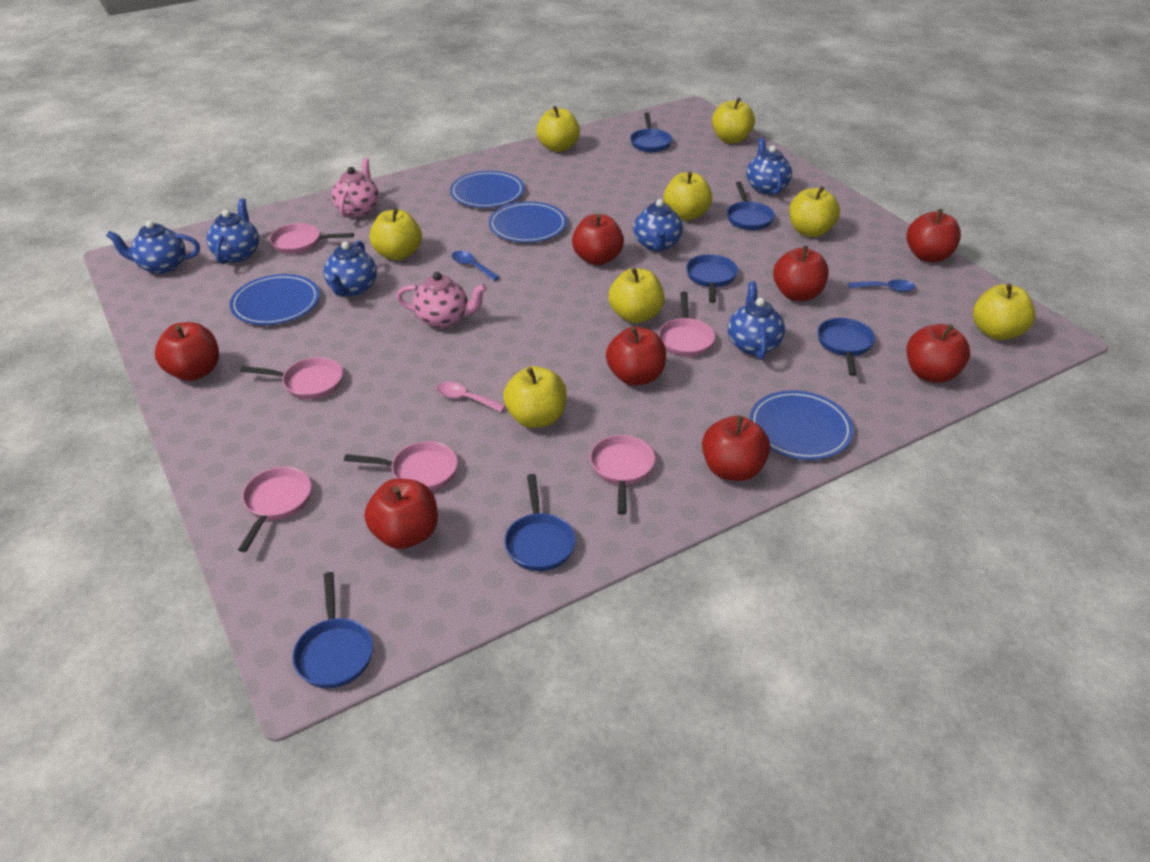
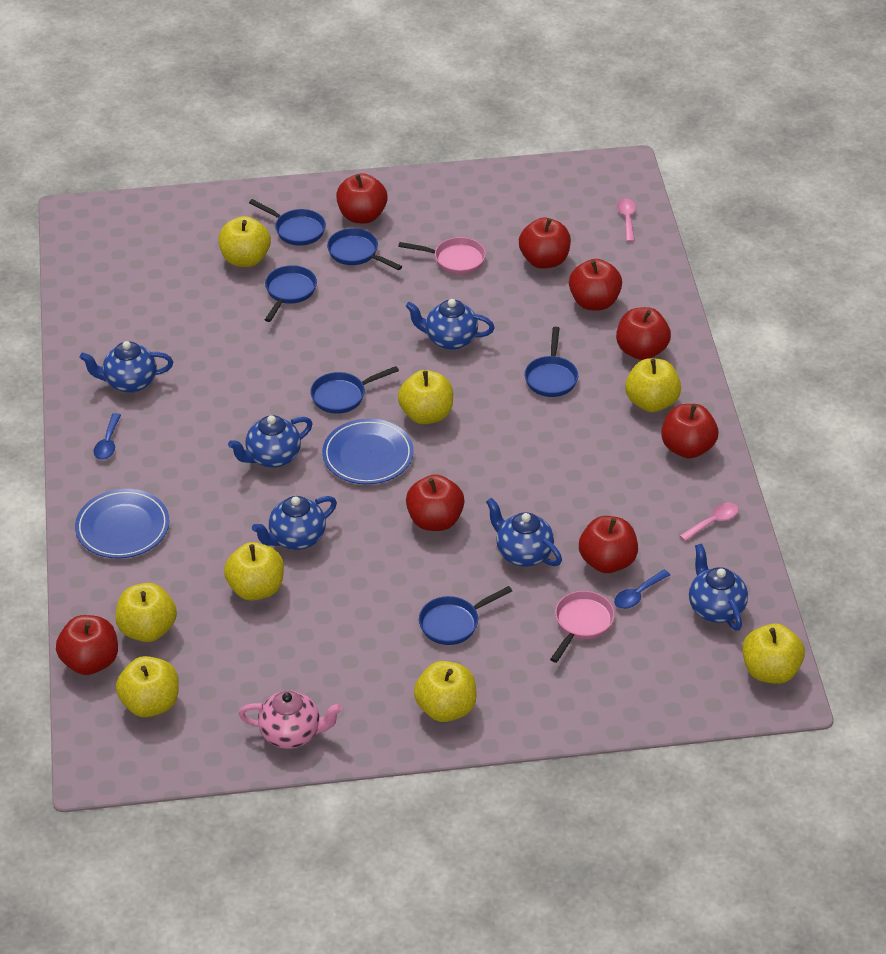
blue plate: [230,274,320,325] [450,171,525,208] [489,202,567,243] [749,390,854,460] = 4 -> [75,489,169,558] [322,419,414,484] = 2
pink pan: [238,467,311,552] [240,357,343,399] [269,223,354,254] [344,441,458,491] [590,435,655,515] [659,291,715,357] = 6 -> [398,237,486,275] [550,591,615,663] = 2
pink spoon: [437,382,506,412] = 1 -> [617,198,636,242] [680,503,739,542] = 2
pink teapot: [331,158,379,218] [396,272,487,328] = 2 -> [239,690,343,749] = 1

